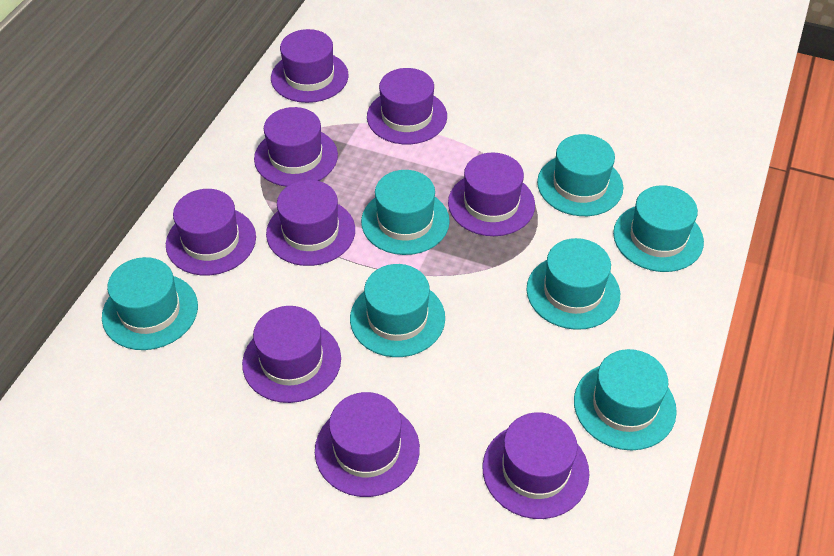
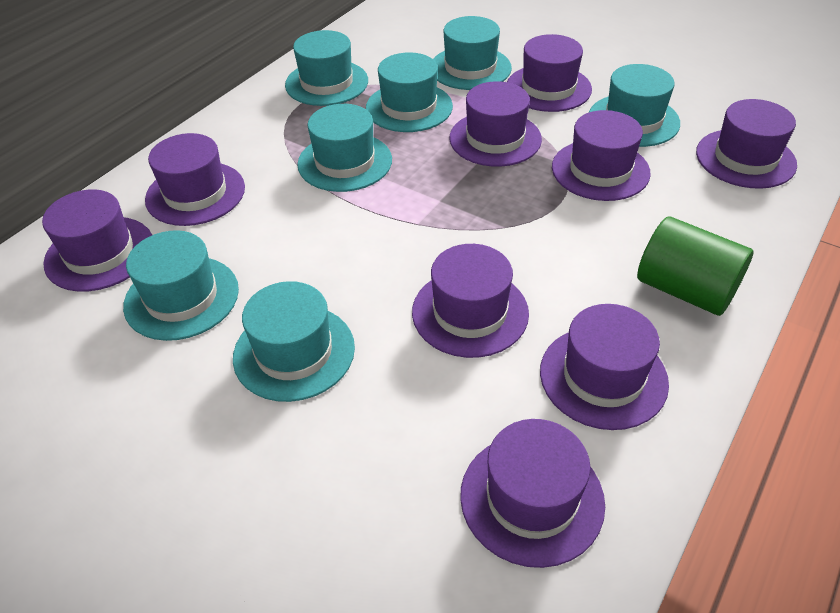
green cylinder: none = 0 -> [637,216,754,316] = 1

